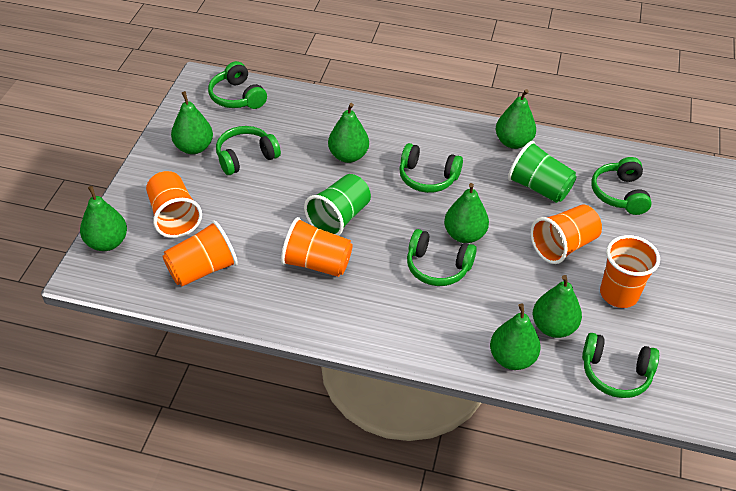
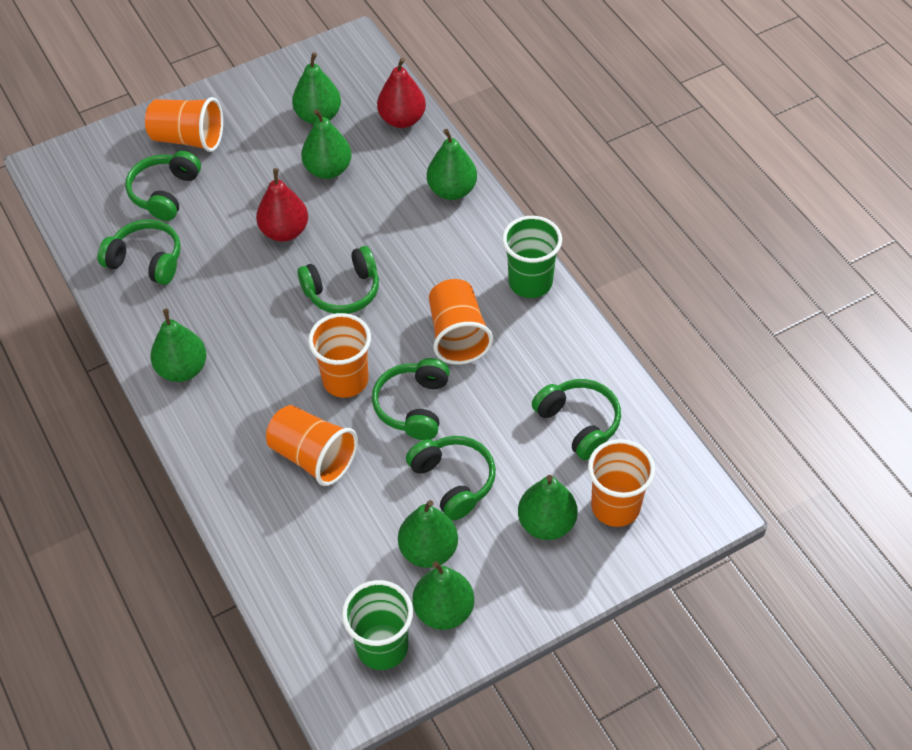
red pear: none = 0 -> [256,168,308,242] [377,58,426,128] = 2

